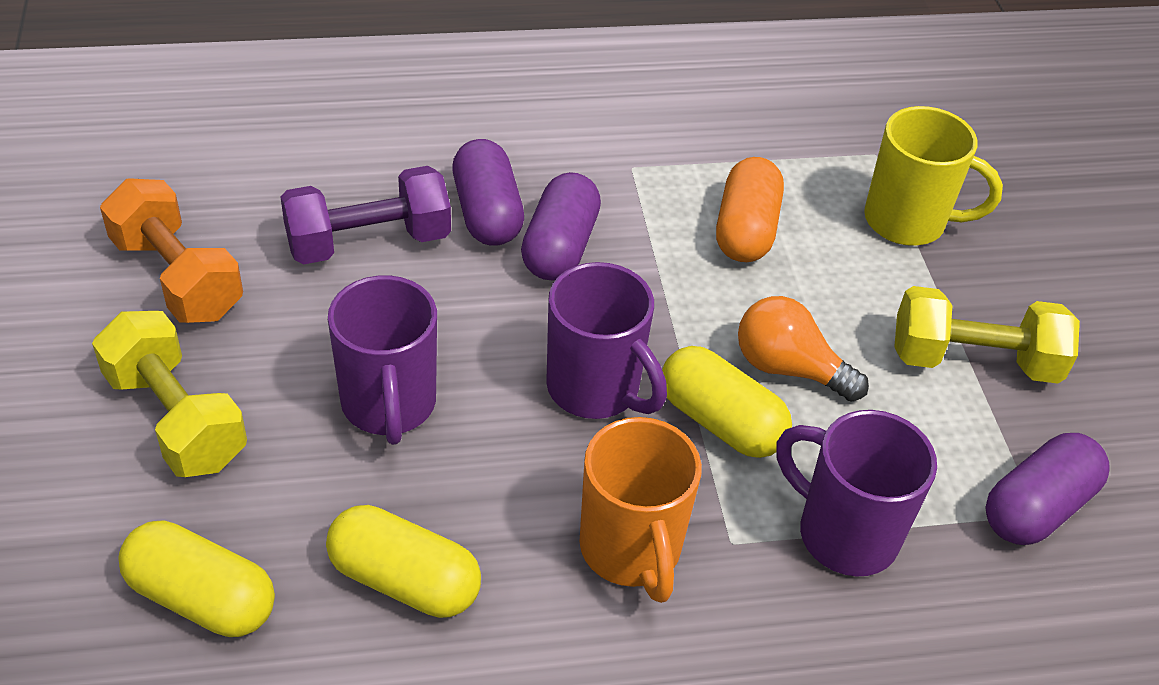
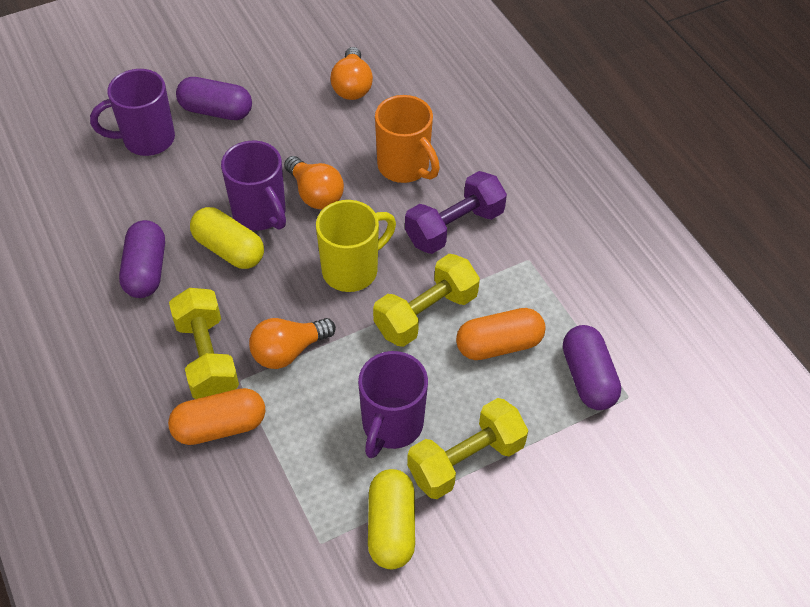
orange capsule: [716,157,784,262] = 1 -> [168,388,265,445] [456,308,546,360] = 2
orange dumbbell: [100,178,243,323] = 1 -> none = 0
orange light bulb: [738,296,869,402] = 1 -> [249,318,336,369] [284,156,344,209] [331,47,373,100] = 3
yellow capsule: [118,520,275,637] [326,505,481,618] [662,346,792,458] = 3 -> [190,207,264,269] [368,469,415,569] = 2
yellow dumbbell: [92,311,247,477] [894,286,1080,384] = 2 -> [169,288,239,399] [373,254,480,347] [407,398,528,499] = 3

